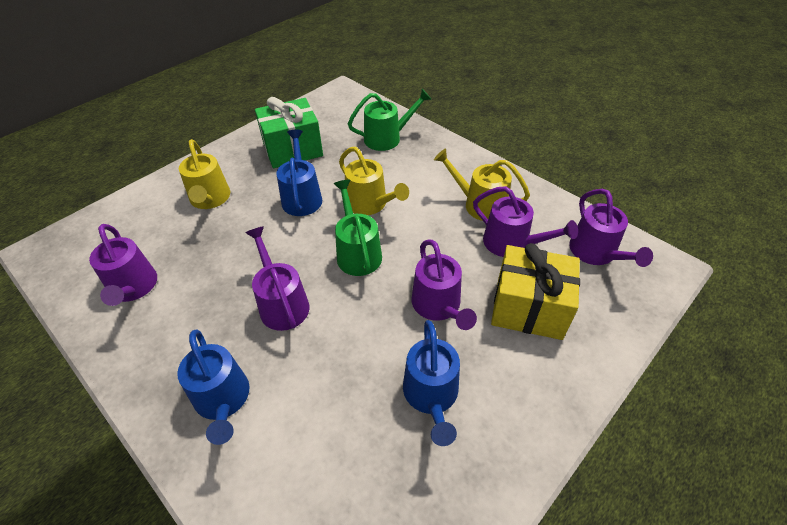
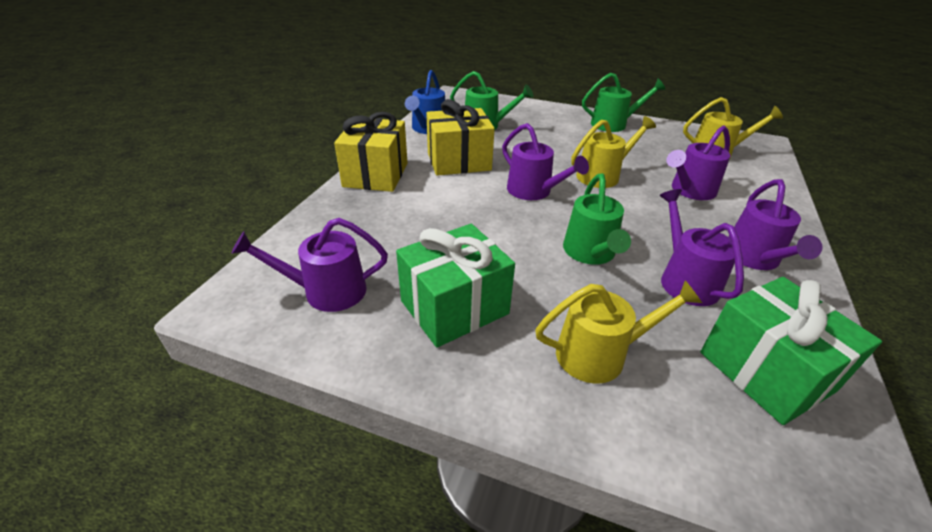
blue watering can: [177,329,249,445] [276,130,322,216] [403,320,460,446] = 3 -> [405,70,445,134] = 1
green gift: [255,97,323,168] = 1 -> [396,224,515,348] [700,277,882,425] = 2
green watering can: [334,180,382,276] [348,89,431,151] = 2 -> [450,71,533,130] [563,174,631,265] [582,73,666,132] = 3
yellow gift: [491,243,580,340] = 1 -> [334,112,407,192] [426,99,495,176] = 2

